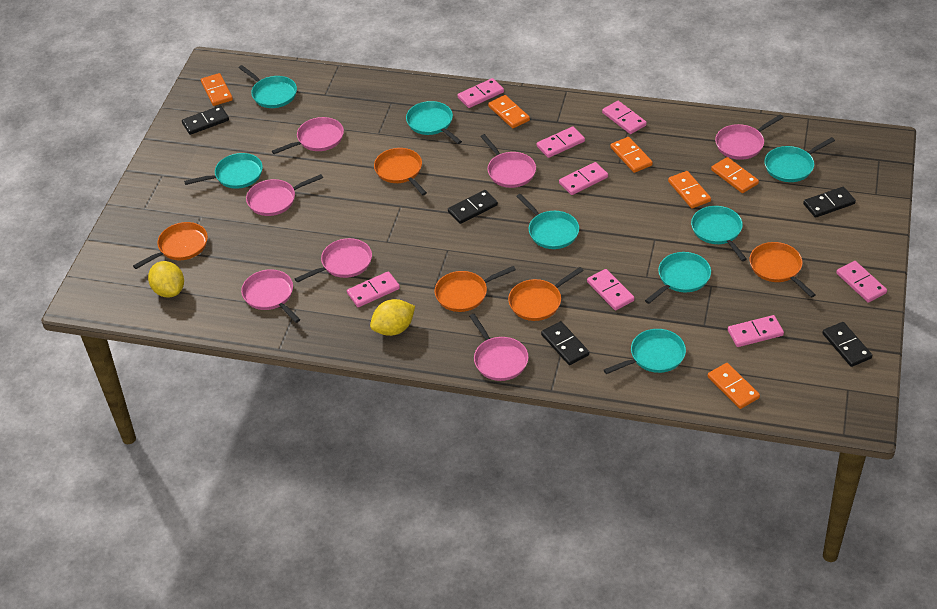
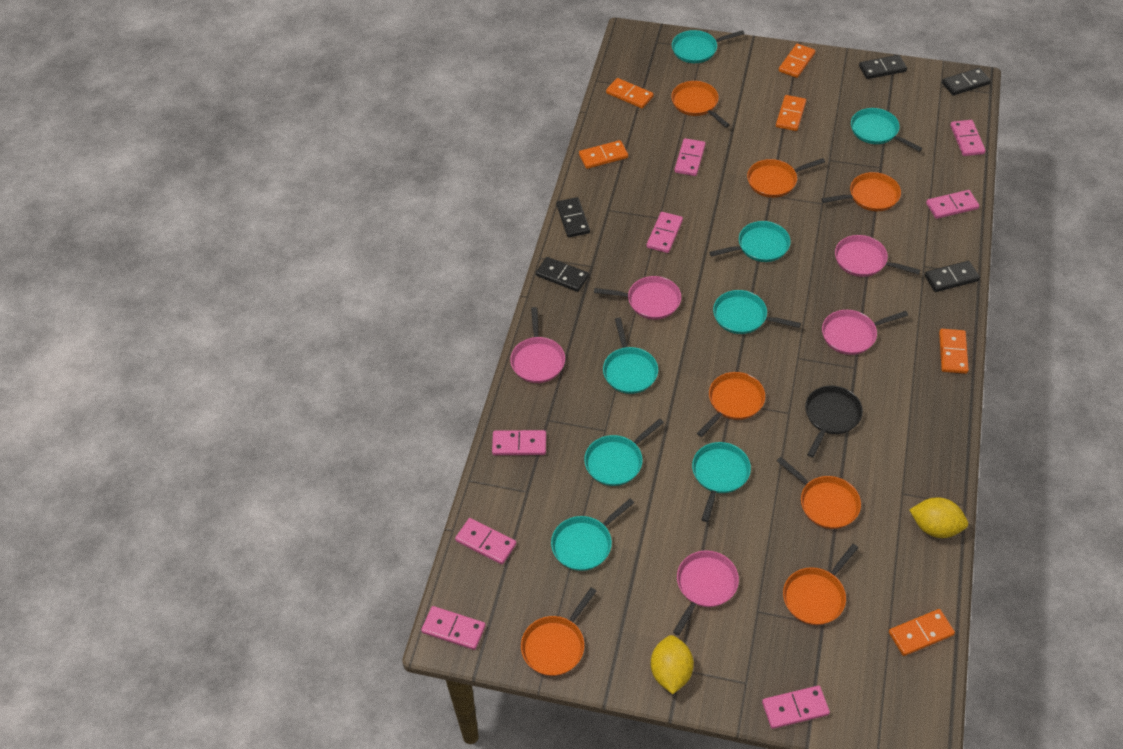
black pan: none = 0 -> [805,386,863,458] = 1
orange pan: [133,222,208,269] [374,148,427,195] [435,266,516,312] [508,267,584,321] [750,242,816,298] = 5 -> [521,587,596,676] [671,81,729,128] [697,372,765,437] [747,158,825,198] [777,457,861,529] [783,544,858,625] [821,172,901,211] = 7
pink pan: [241,269,300,323] [246,174,323,216] [272,117,344,154] [295,238,372,283] [469,314,529,381] [480,134,536,188] [715,114,784,160] = 7 -> [510,307,565,383] [594,276,681,319] [673,550,739,635] [822,310,908,355] [835,235,920,277] = 5

